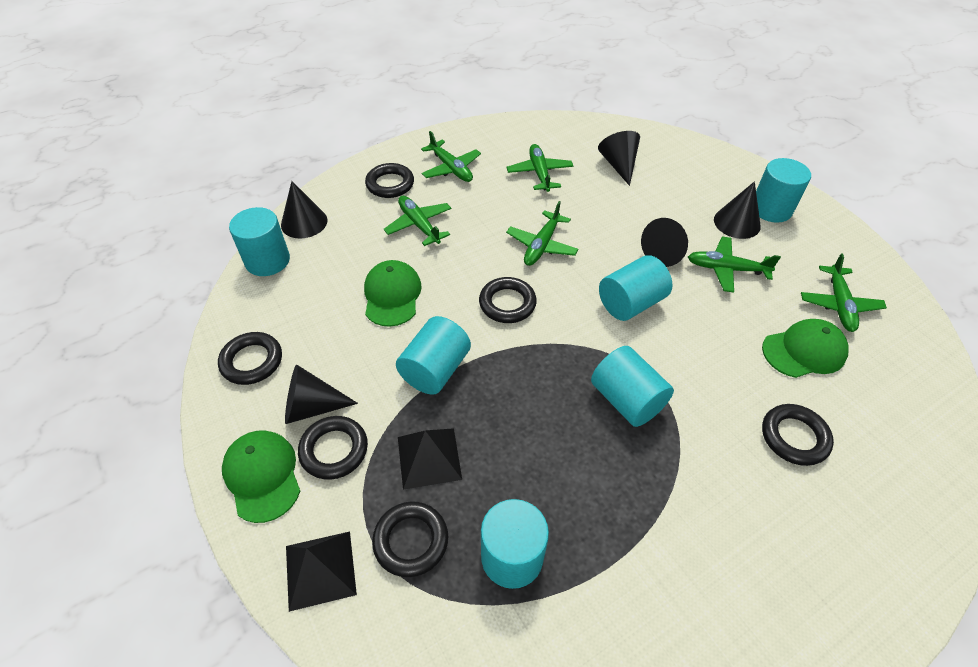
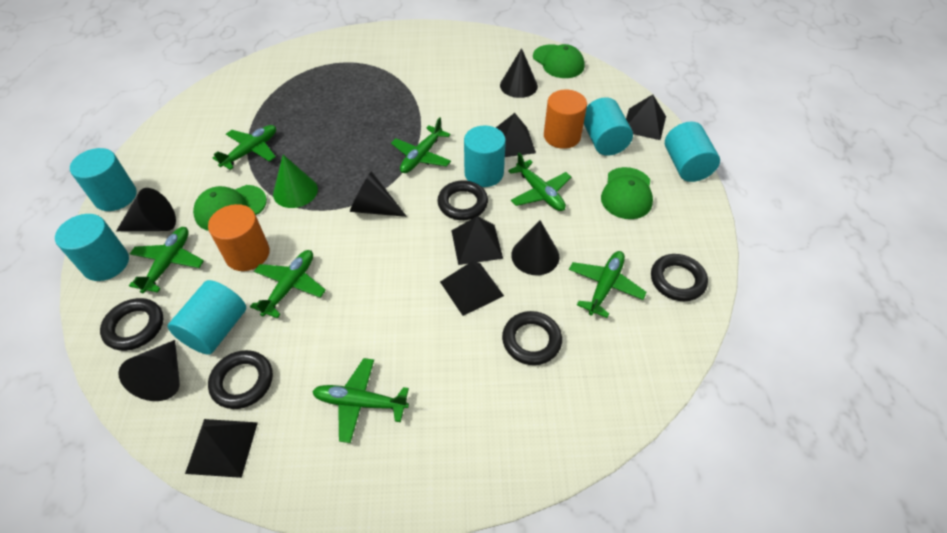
black pyramid: [286,532,357,612] [398,428,462,490] = 2 -> [185,419,258,478] [440,262,504,316] [451,216,503,265] [496,113,536,157] [626,94,666,140] = 5
black ring: [218,332,282,385] [298,416,368,480] [365,163,414,198] [372,501,448,577] [479,277,537,323] [762,404,834,466] = 6 -> [100,298,163,351] [208,350,273,409] [438,180,488,220] [502,311,562,365] [651,254,708,301] = 5
green cone: none = 0 -> [273,155,318,208] = 1
green plane: [384,196,451,246] [421,131,481,182] [506,201,579,266] [507,144,573,192] [688,237,781,293] [801,253,887,332] = 6 -> [129,227,204,293] [213,125,276,170] [250,250,326,318] [312,358,409,443] [391,117,451,173] [508,153,571,211] [569,251,647,318] = 7
orange cylinder: none = 0 -> [208,204,270,271] [544,90,587,149] = 2

